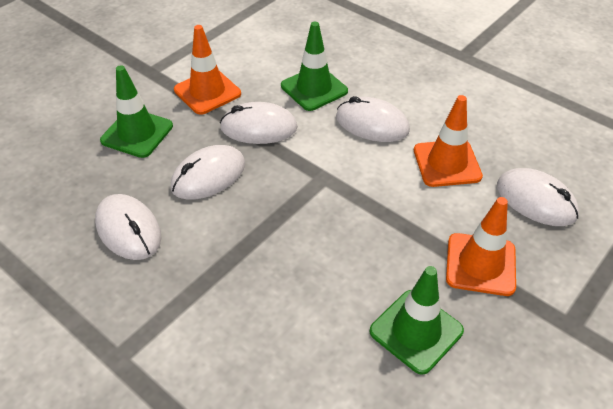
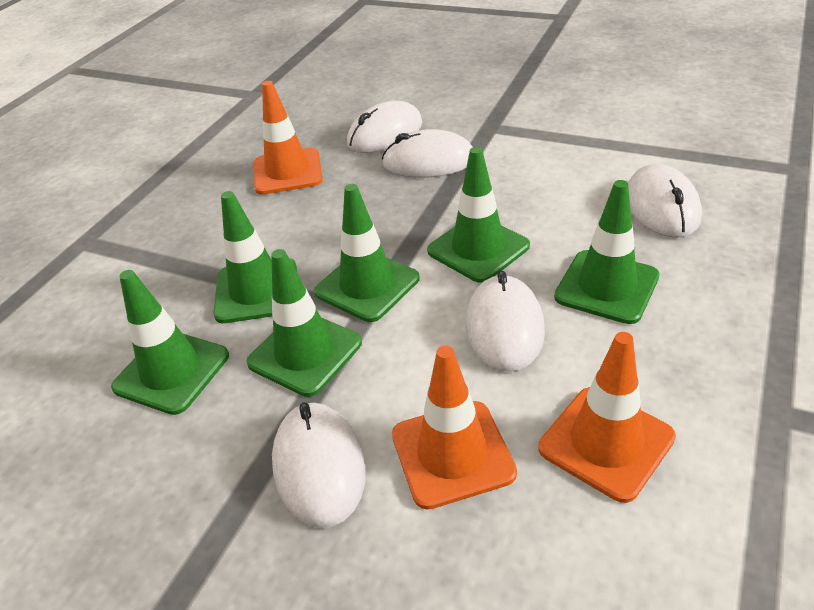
green traffic cone: [100,65,173,158] [281,22,348,111] [370,266,464,375] = 3 -> [111,270,229,415] [213,191,297,323] [246,249,362,397] [314,184,420,322] [427,147,530,283] [554,180,660,324] = 6

